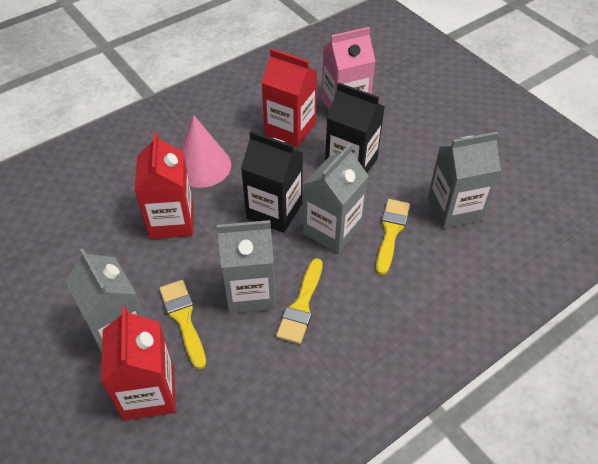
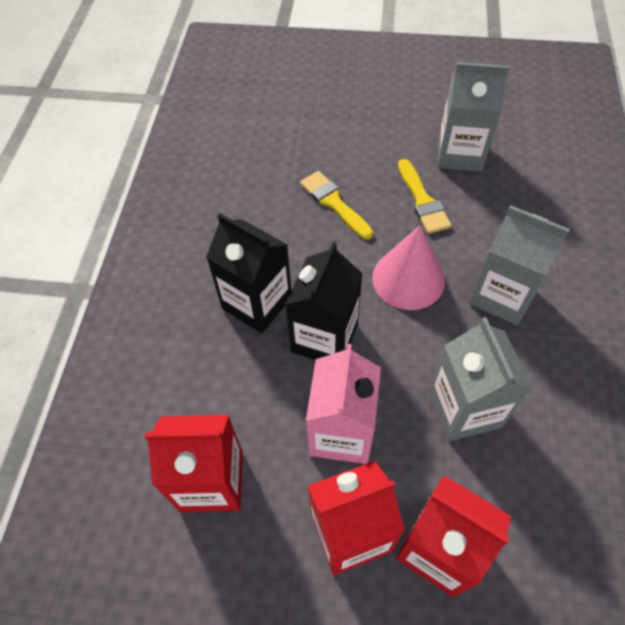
grey carton: [65,248,144,353] [217,220,276,314] [303,144,369,254] [428,132,501,229] = 4 -> [429,317,532,441] [437,62,509,172] [469,205,570,325] = 3
yellow brush: [159,280,206,369] [276,258,323,344] [376,199,410,275] = 3 -> [300,171,373,239] [398,159,452,234] = 2

